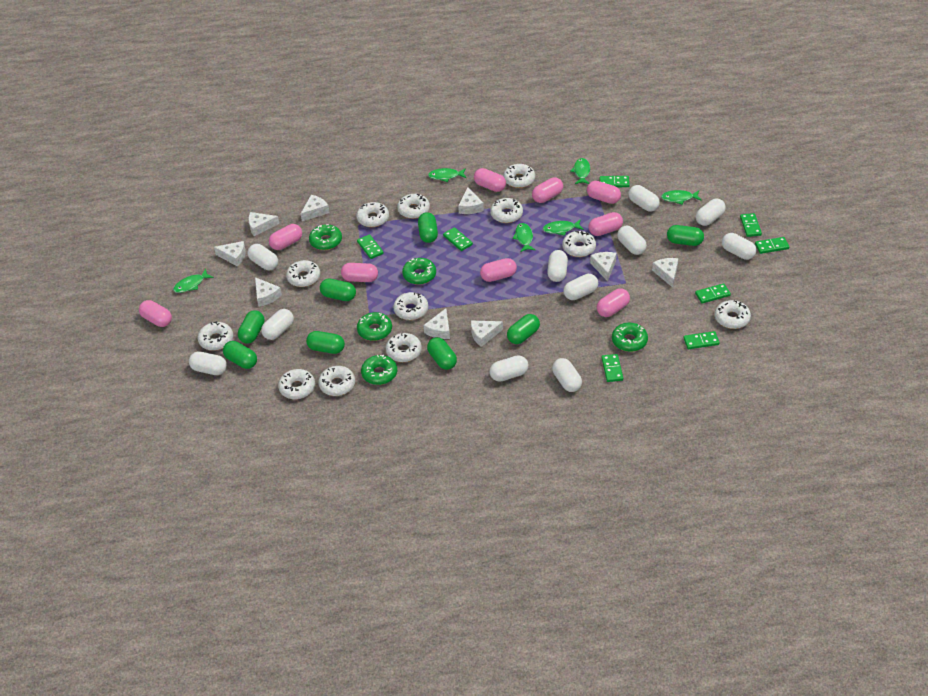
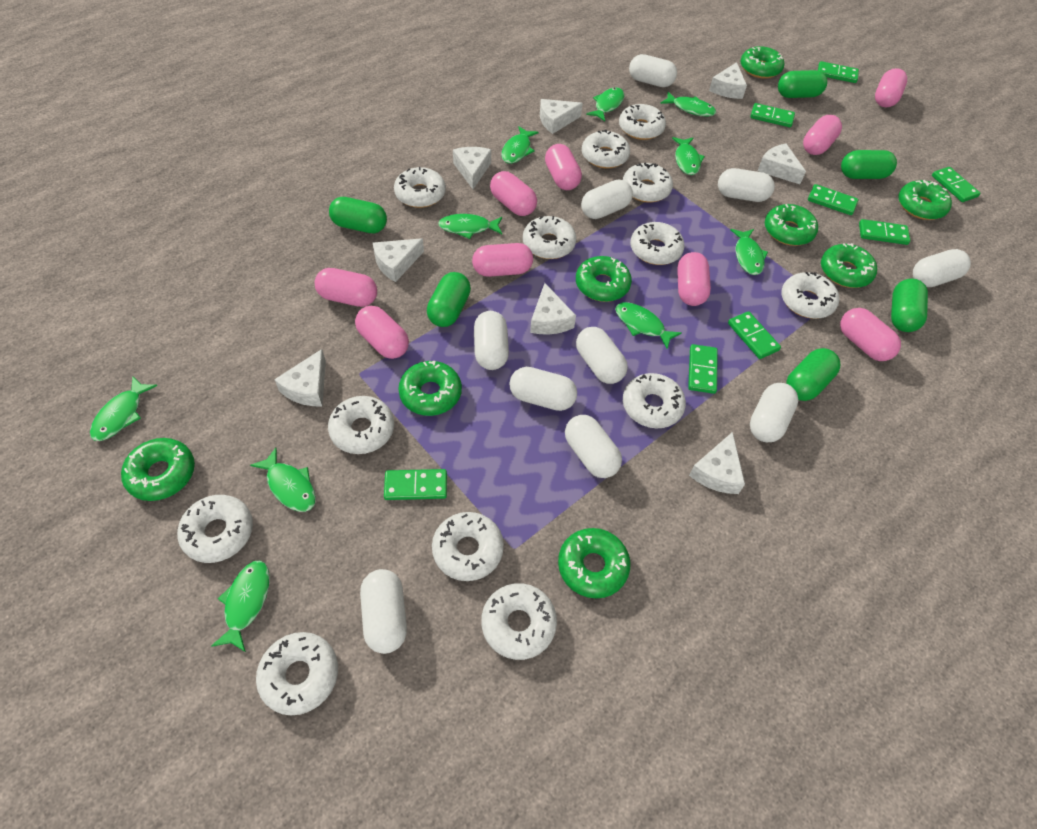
green capsule: [223,341,257,369] [238,310,265,344] [306,331,345,354] [320,279,356,301] [418,212,438,243] [427,337,457,370] [507,314,540,344] [667,225,704,246] = 8 -> [329,197,387,233] [427,272,471,327] [778,70,827,98] [786,348,840,401] [841,150,897,179] [891,279,928,332] = 6
green donut: [309,224,342,250] [357,312,392,341] [361,355,397,385] [402,258,436,285] [612,323,648,352] = 5 -> [121,438,195,501] [398,361,462,416] [558,528,630,598] [576,256,632,302] [740,46,784,79] [765,204,818,246] [821,243,877,288] [898,180,952,220] = 8
green fish: [173,269,214,293] [428,168,466,182] [512,223,535,252] [543,219,584,236] [571,158,590,184] [661,190,701,205] = 6 -> [90,376,157,441] [211,560,270,652] [250,448,316,512] [438,214,502,239] [501,126,538,164] [586,87,624,121] [615,302,682,349] [660,92,716,116] [672,137,705,175] [730,229,768,275] = 10
white capsule: [189,352,227,375] [248,244,278,270] [261,309,294,340] [490,355,528,382] [547,250,568,282] [552,358,582,392] [563,274,598,300] [617,226,647,255] [628,185,660,212] [696,199,726,226] [722,233,757,260] = 11 -> [360,569,407,654] [474,311,509,370] [509,367,577,411] [565,415,622,478] [576,327,628,384] [581,179,633,219] [629,54,677,87] [718,168,775,202] [750,383,798,442] [913,249,971,287] = 10
white cheese: [214,241,246,267] [248,212,279,236] [255,277,282,306] [301,195,330,221] [424,309,450,339] [458,187,484,214] [471,321,503,347] [590,252,617,281] [652,258,679,287] = 9 -> [274,349,326,406] [373,238,424,282] [453,147,491,189] [530,283,576,335] [540,99,583,134] [689,432,745,494] [709,62,747,99] [758,144,806,184] = 8
white donut: [198,321,233,351] [278,369,315,399] [286,260,320,287] [318,366,355,396] [357,202,389,227] [386,333,422,362] [393,292,428,320] [397,194,430,219] [490,198,523,223] [503,164,535,188] [562,231,596,257] [715,300,751,329] = 12 -> [177,495,253,563] [256,632,338,716] [328,396,394,454] [394,167,446,208] [432,512,504,581] [481,583,557,660] [523,216,576,259] [582,130,630,169] [619,104,666,140] [623,162,673,202] [623,373,686,428] [630,222,685,265] [781,272,839,319] = 13

